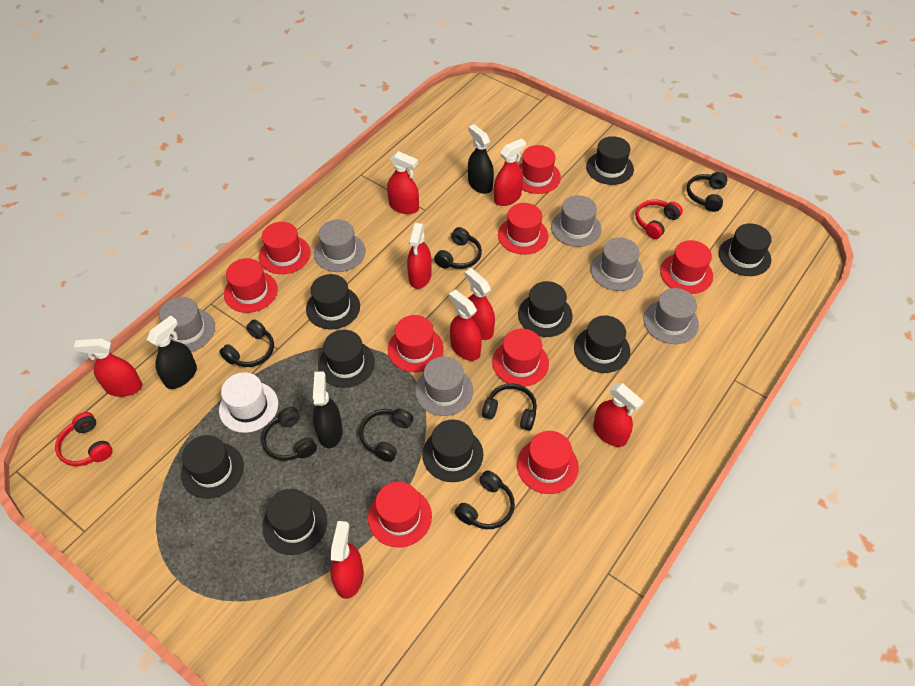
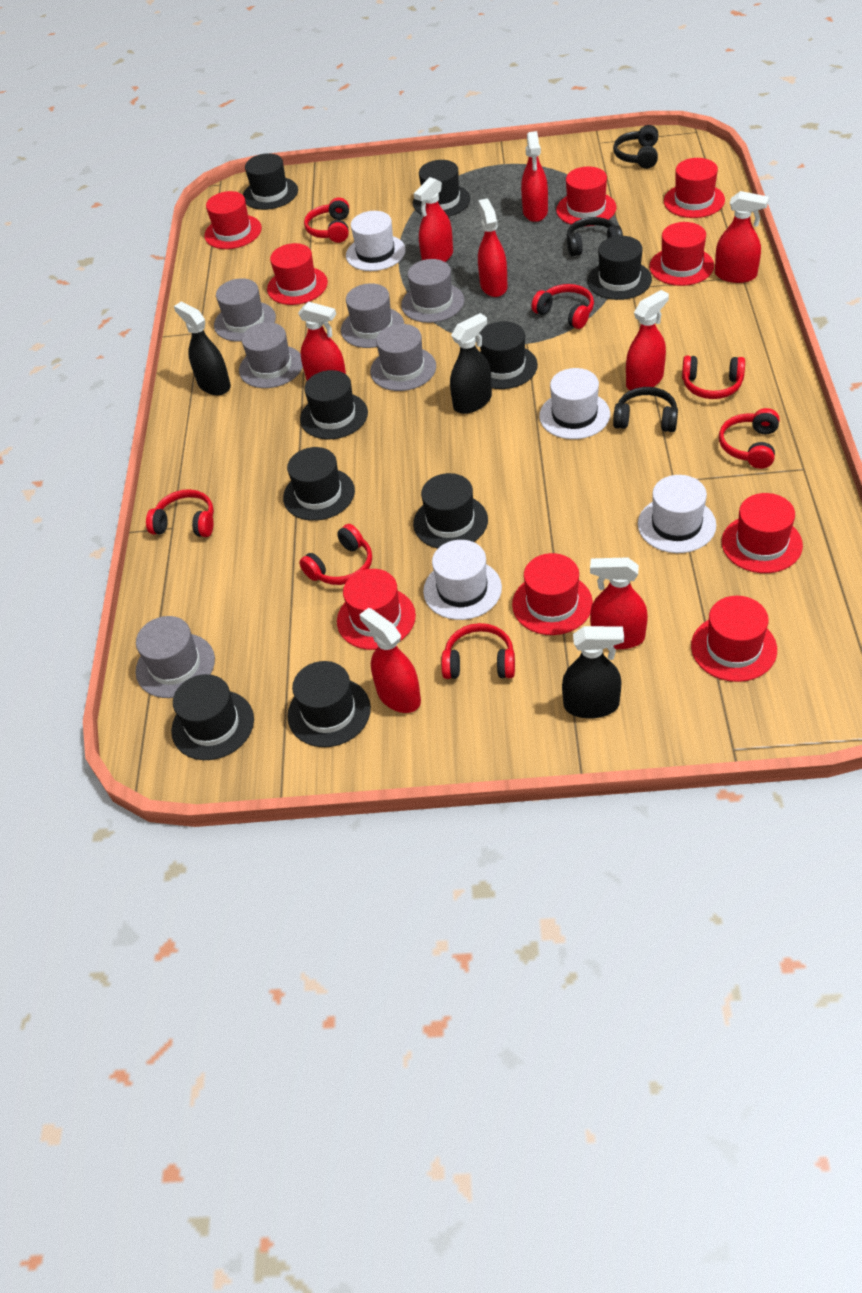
black headphones: [219,320,274,367] [262,407,317,461] [359,408,413,462] [434,227,482,269] [455,470,515,529] [482,384,537,431] [687,172,727,212] = 7 -> [566,217,623,257] [613,125,658,169] [613,387,678,432] = 3
red headphones: [55,412,113,466] [636,199,683,239] = 2 -> [146,489,214,537] [299,524,372,585] [304,197,349,243] [441,623,515,679] [531,284,594,329] [682,356,745,399] [719,408,780,469] = 7
white hat: [219,372,278,433] = 1 -> [346,211,406,271] [423,540,502,620] [539,368,610,439] [638,475,716,553] = 4

